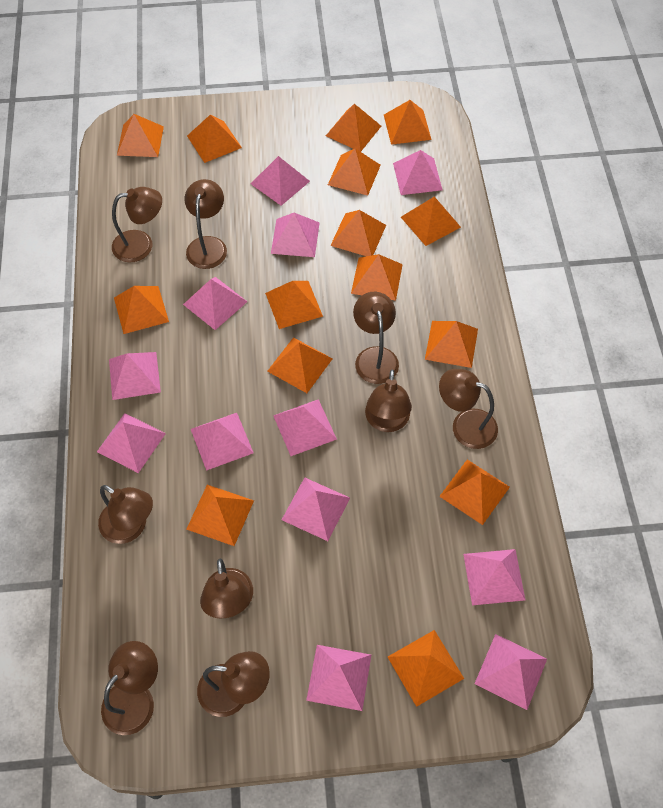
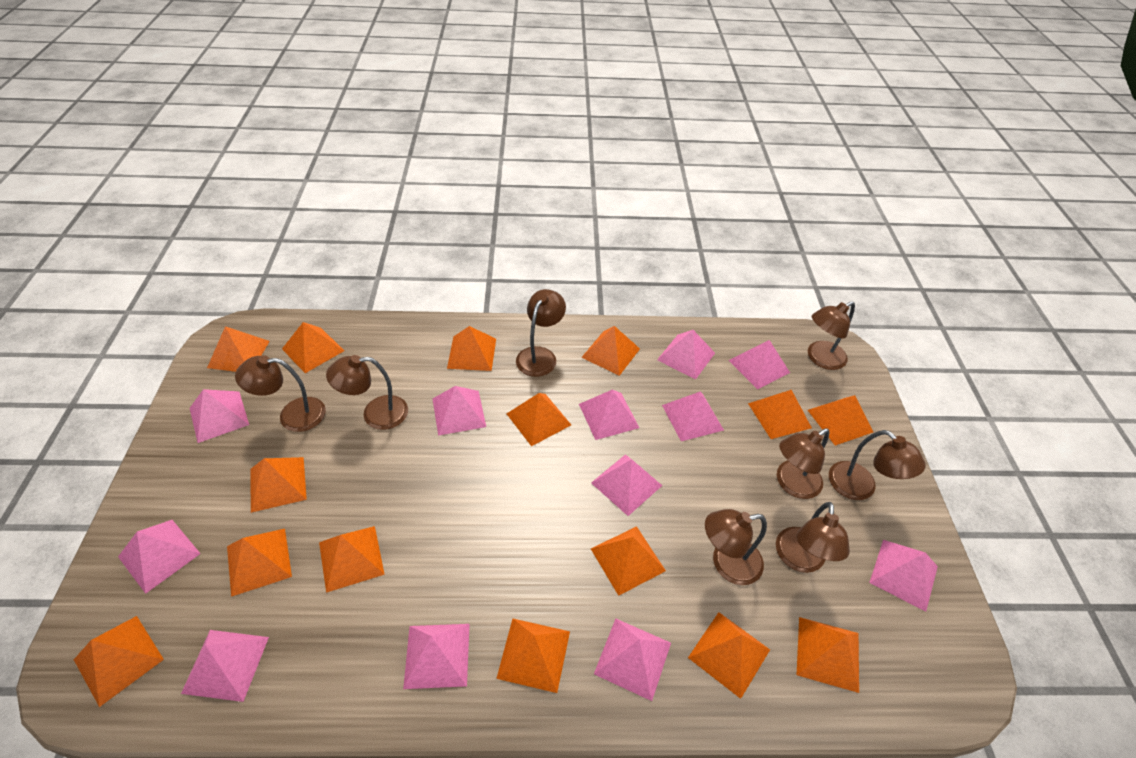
brown lamp: [98,485,153,544] [101,641,158,735] [112,187,162,263] [185,179,227,269] [197,651,270,717] [200,559,253,618] [353,292,399,384] [365,369,412,432] [439,369,498,449] = 9 -> [235,355,326,432] [326,355,408,430] [516,289,566,377] [705,509,767,585] [776,502,850,573] [777,428,830,499] [808,301,855,370] [829,430,926,500] = 8

